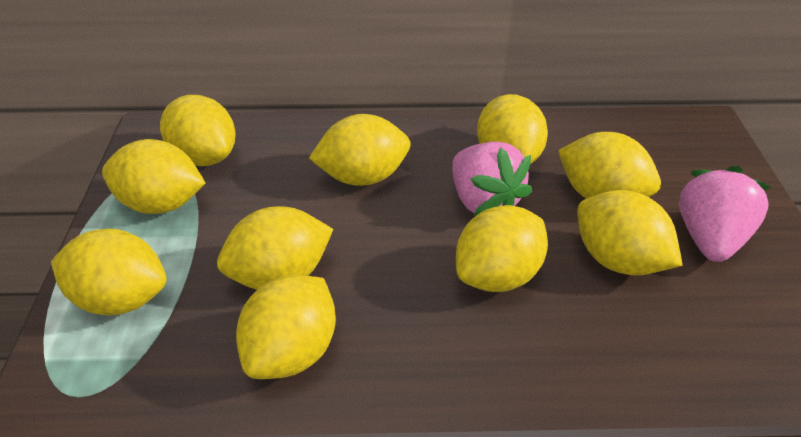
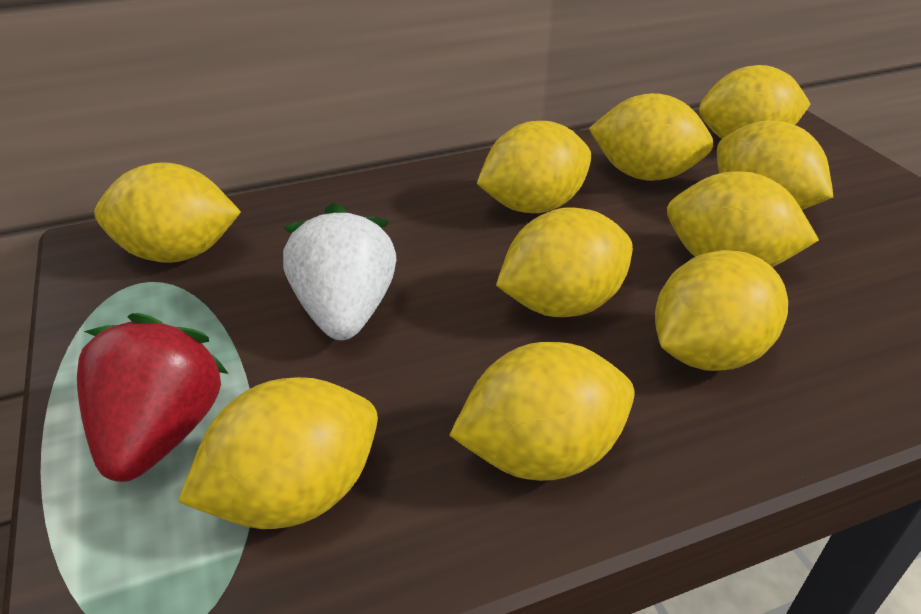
pink strawberry: [452,141,532,216] [679,166,772,262] = 2 -> none = 0
red strawberry: none = 0 -> [77,313,229,482] = 1
white strawberry: none = 0 -> [283,203,396,340] = 1

